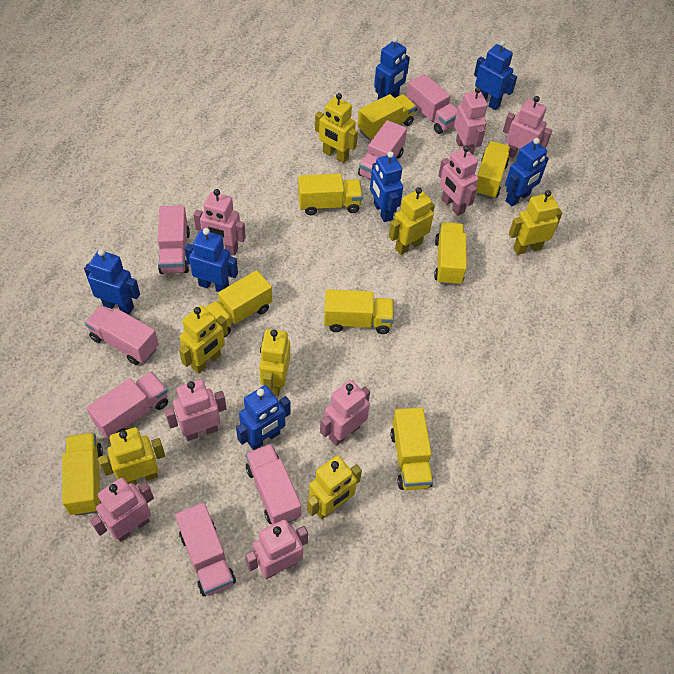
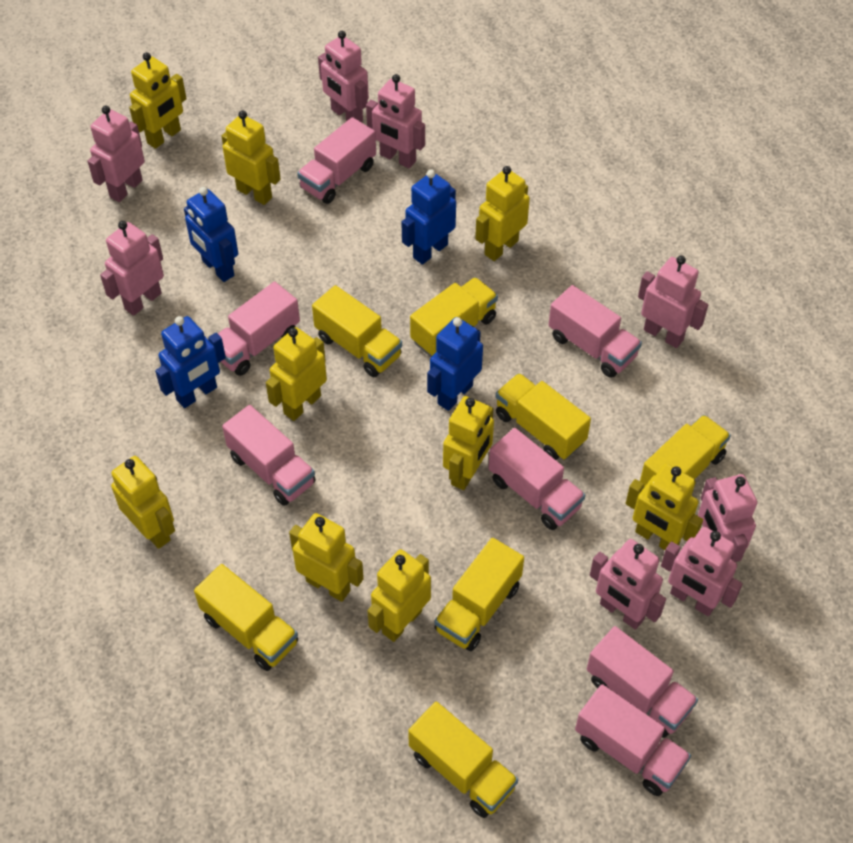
blue robot: [84,249,140,315] [185,228,238,292] [236,385,291,450] [370,151,403,222] [374,37,410,100] [474,40,517,110] [505,138,549,206] = 7 -> [155,316,226,408] [184,187,238,282] [402,169,456,265] [427,317,483,411] = 4
yellow robot: [98,427,165,485] [179,306,228,374] [259,329,290,396] [307,456,362,519] [315,93,358,163] [389,187,435,255] [509,190,562,255] = 7 -> [111,456,175,549] [129,52,187,149] [221,111,281,205] [266,327,327,421] [289,513,364,602] [367,549,431,642] [443,396,494,490] [475,166,530,261] [626,464,703,550] = 9
yellow truck: [62,433,103,516] [204,270,272,337] [298,174,363,215] [324,289,394,334] [357,94,416,140] [390,407,433,490] [434,222,467,286] [476,141,510,199] = 8 -> [194,564,298,671] [312,285,402,377] [408,701,518,818] [410,277,498,357] [434,538,524,651] [496,373,591,460] [640,415,731,487] = 7

